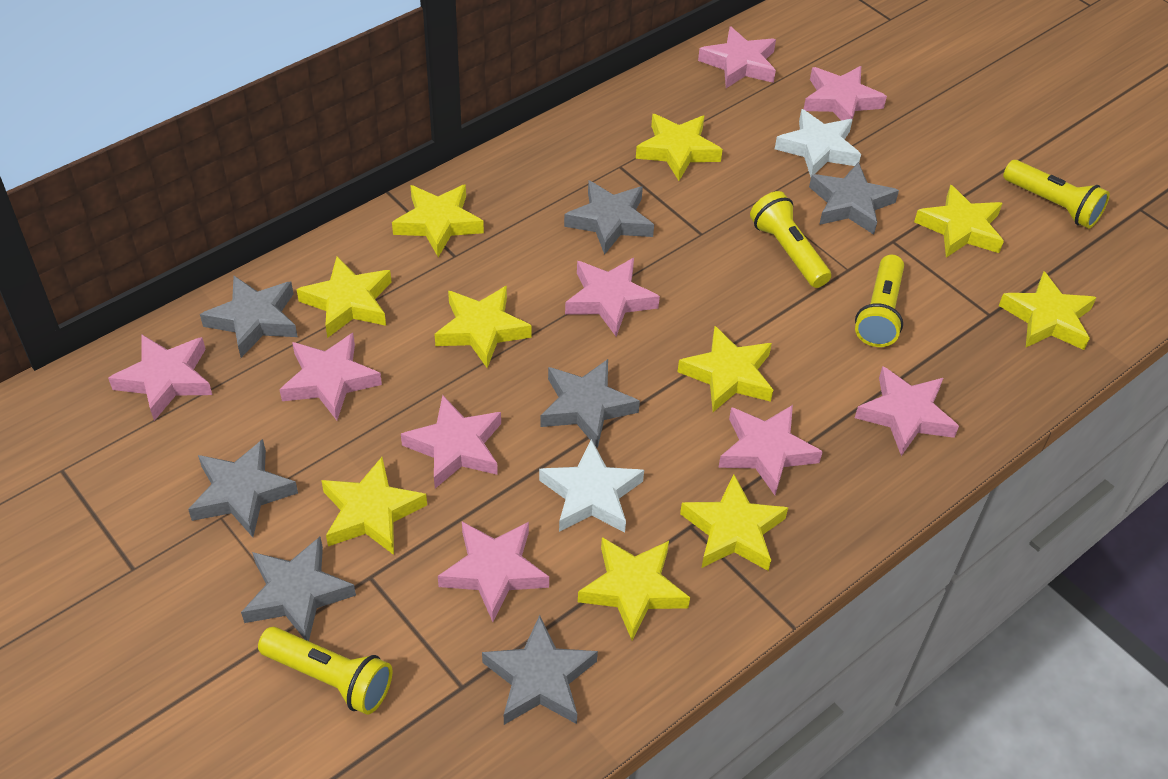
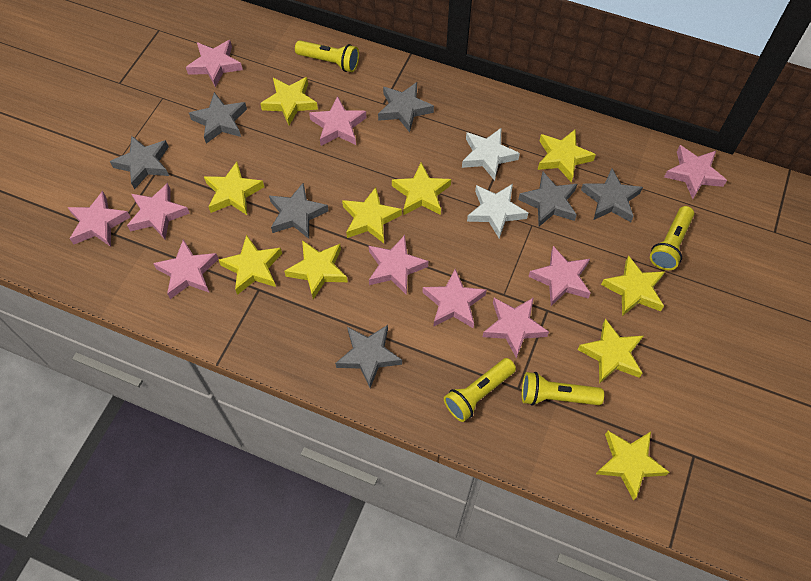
pink star: [108,334,212,421] [279,333,382,420] [401,395,501,488] [438,522,549,622] [565,258,660,337] [698,26,776,88] [718,405,823,495] [804,66,887,121] [855,366,959,456] = 9 -> [67,191,131,247] [127,183,190,239] [153,239,218,299] [186,40,243,87] [309,96,367,146] [369,235,428,295] [422,269,487,328] [482,297,549,359] [528,246,591,306] [664,145,727,199] = 10

